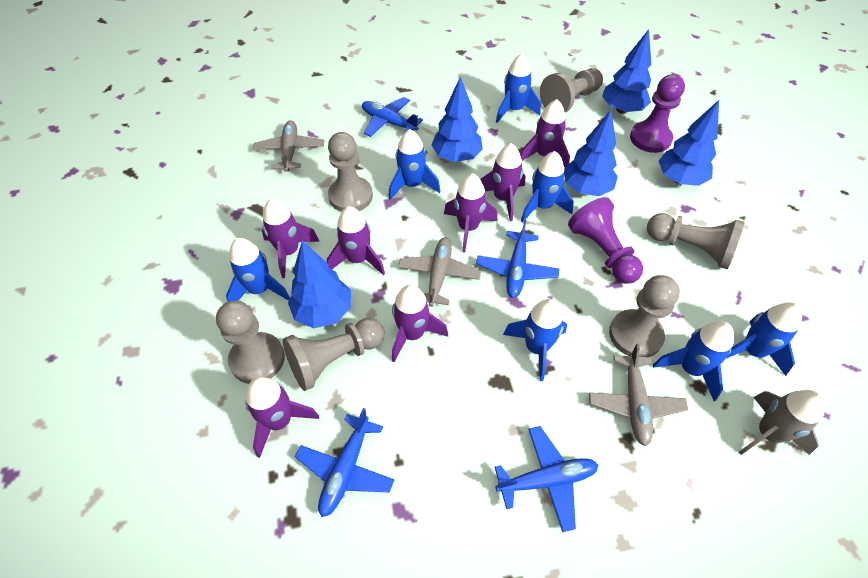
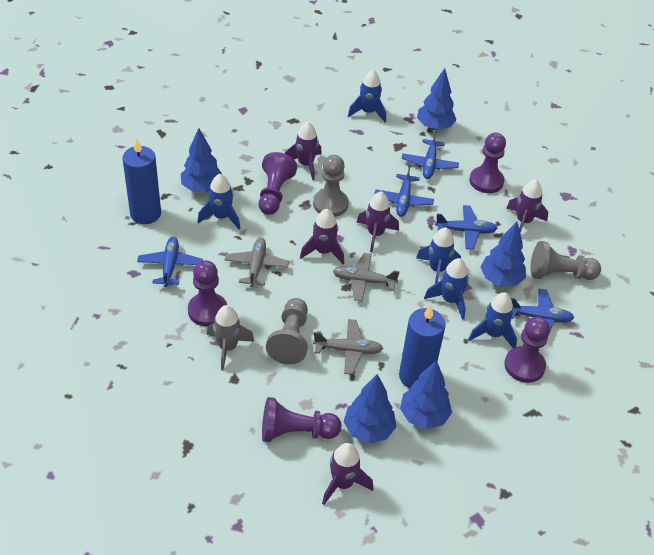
blue candle: none = 0 -> [123,138,161,224] [399,305,446,388] = 2
blue plane: [295,408,394,517] [362,97,423,137] [476,220,559,298] [495,426,598,532] = 4 -> [137,237,203,287] [374,165,434,217] [402,130,459,179] [435,205,497,250] [511,289,574,336] = 5
blue rocket: [226,238,290,302] [389,129,441,200] [496,53,541,123] [503,299,567,381] [521,151,574,223] [653,321,734,401] [726,302,802,376] = 7 -> [198,174,241,230] [348,70,386,122] [416,227,461,284] [424,258,469,320] [468,292,517,348] = 5
grey pawn: [216,300,285,384] [283,318,384,391] [328,132,373,212] [540,68,603,113] [609,275,680,357] [647,213,745,269] = 6 -> [266,298,308,364] [313,155,349,217] [530,241,601,280] = 3
purple pawn: [568,197,643,284] [630,74,685,153] = 2 -> [188,260,227,326] [258,152,297,215] [262,397,341,442] [469,133,506,193] [504,317,550,383] = 5
purple rocket: [246,377,319,458] [262,198,320,278] [327,206,385,275] [392,285,448,362] [444,173,497,252] [480,143,526,221] [520,99,570,168] = 7 -> [285,122,322,180] [300,209,344,264] [322,443,373,505] [356,192,399,252] [506,179,548,233] = 5

